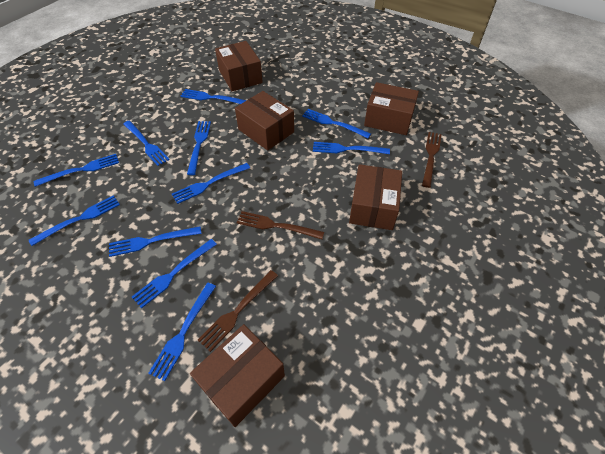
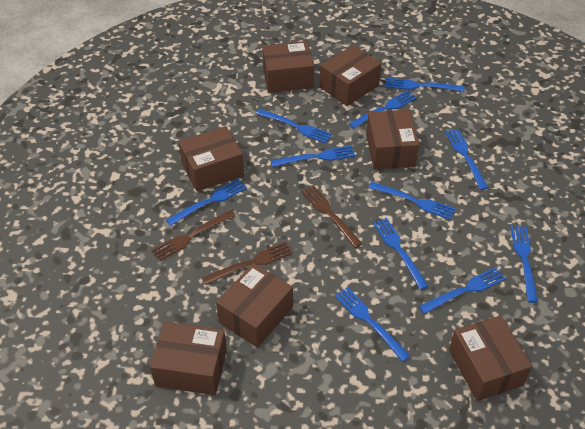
brown box: [190,324,285,427] [215,41,263,91] [235,91,294,151] [349,164,402,230] [364,82,419,135] = 5 -> [150,322,227,395] [179,126,244,191] [216,263,293,348] [262,41,314,93] [320,45,381,106] [366,110,419,170] [449,315,532,401] = 7

